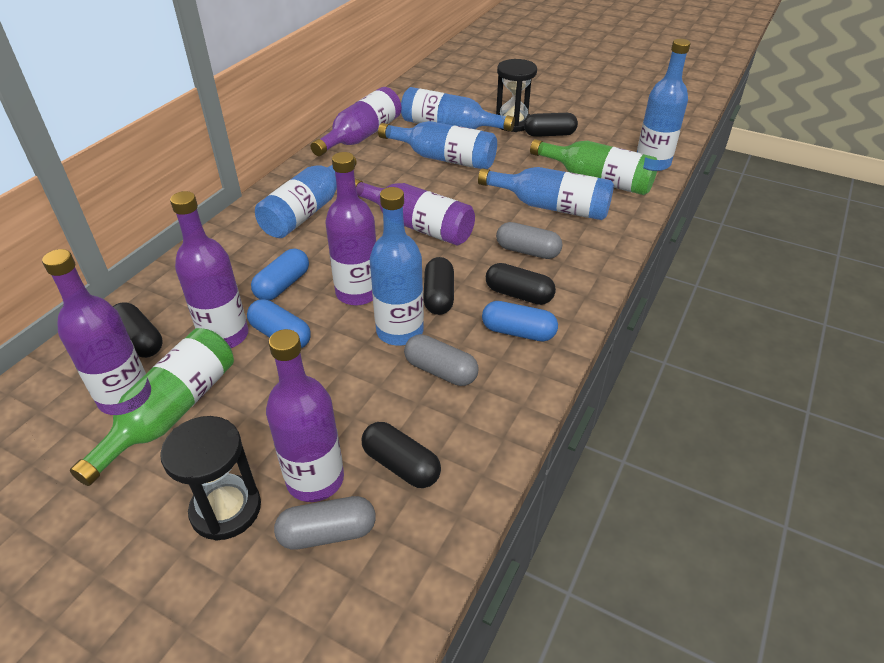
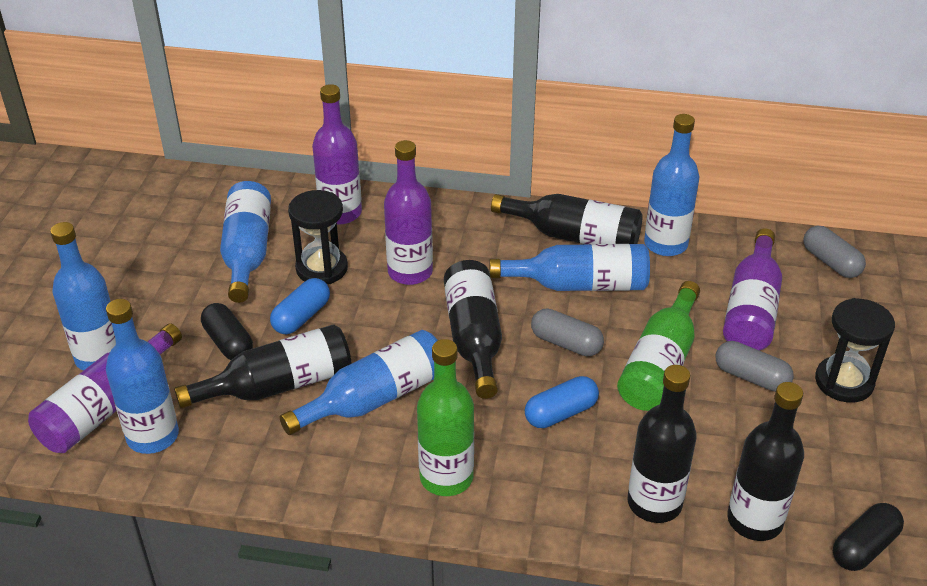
black bottle: none = 0 -> [174,324,351,408] [444,260,502,399] [491,194,643,245] [627,365,697,523] [727,382,804,541] = 5
black capsule: [113,302,163,358] [362,422,441,488] [423,257,454,315] [486,263,556,305] [524,113,578,137] = 5 -> [201,303,253,360] [833,503,904,571] = 2
blue capsule: [247,299,311,348] [251,249,309,300] [482,301,558,341] = 3 -> [270,278,330,334] [525,376,599,428] = 2
purple bottle: [42,249,146,415] [170,191,248,348] [266,329,344,502] [311,87,401,156] [325,152,376,306] [355,179,475,246] = 6 -> [28,323,182,453] [312,84,362,224] [384,140,433,285] [723,228,782,351] = 4

